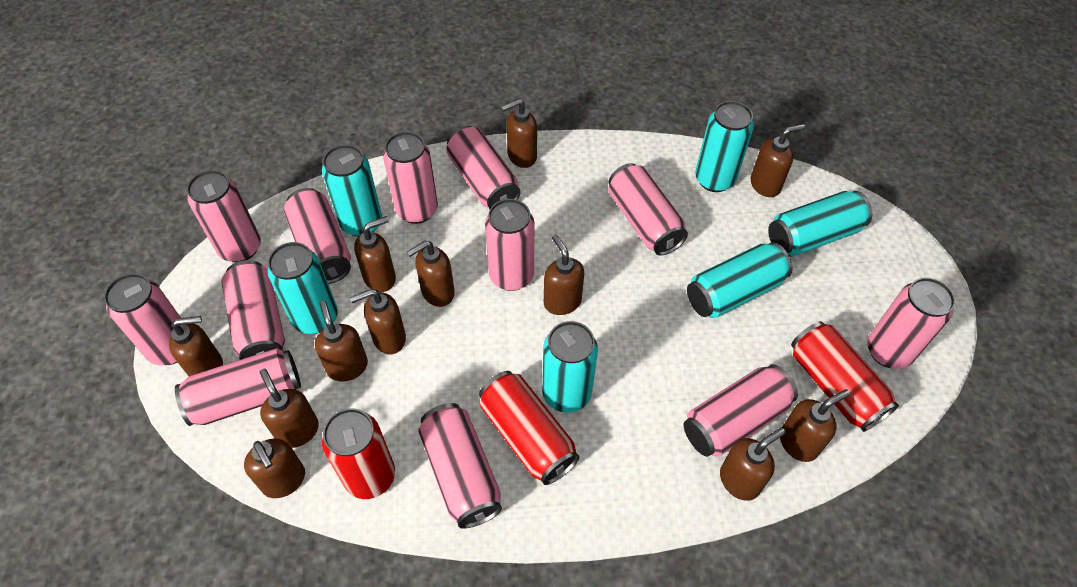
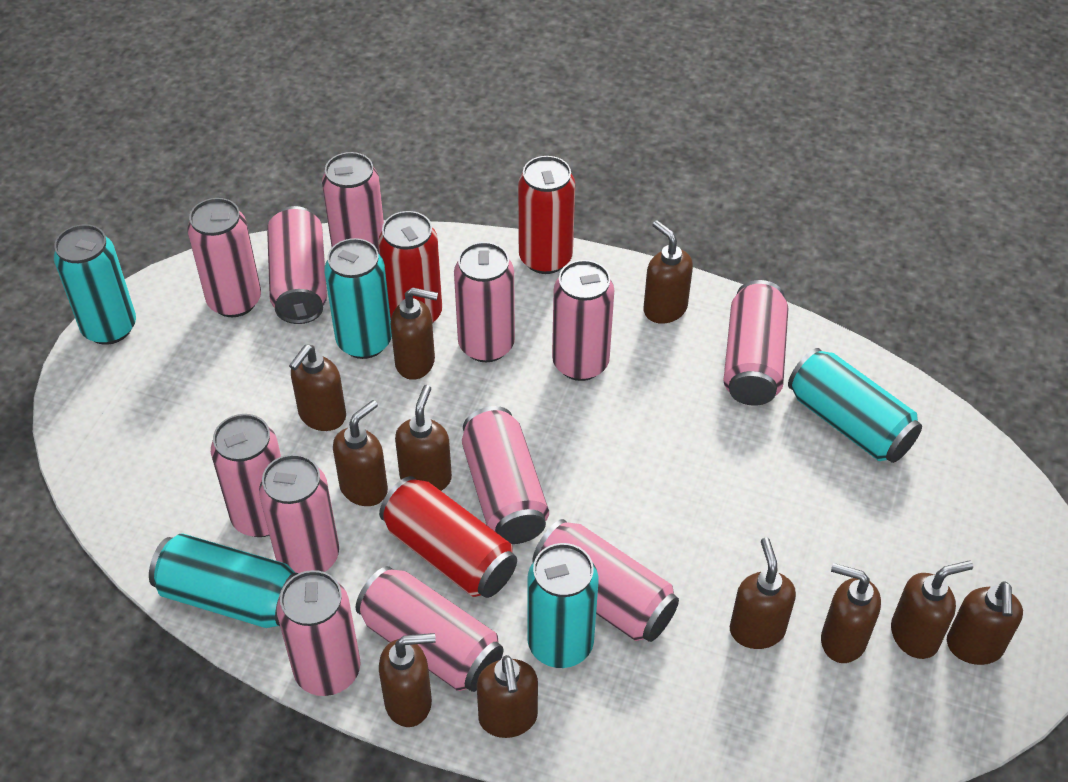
brown soap dispenser: [169,316,223,376] [244,438,305,498] [259,369,319,448] [315,301,368,382] [350,289,406,354] [354,216,396,292] [407,241,455,307] [501,99,537,168] [544,235,584,315] [720,428,786,501] [750,124,805,197] [780,389,850,462] = 12 -> [289,345,346,431] [333,400,388,506] [379,633,436,727] [391,287,438,380] [395,385,452,491] [477,655,538,738] [644,220,693,324] [730,538,796,649] [821,563,881,663] [891,561,973,659] [947,581,1023,665] = 11
turquoise can: [267,242,338,334] [322,145,382,237] [542,321,598,413] [687,242,792,318] [695,101,754,192] [768,191,872,257] = 6 -> [54,224,136,345] [149,533,299,628] [324,238,392,359] [527,543,599,668] [788,348,922,463] = 5

